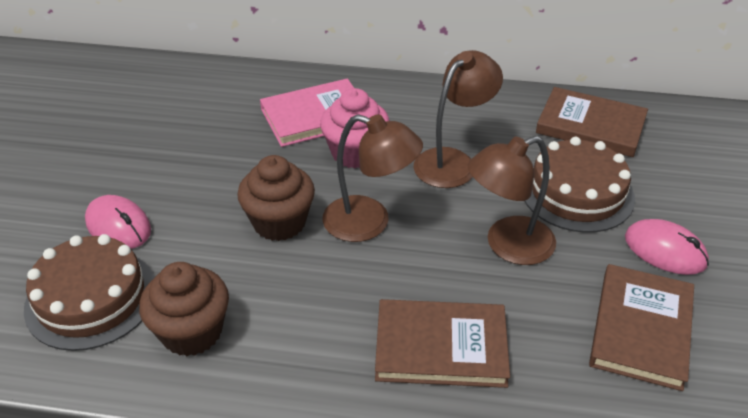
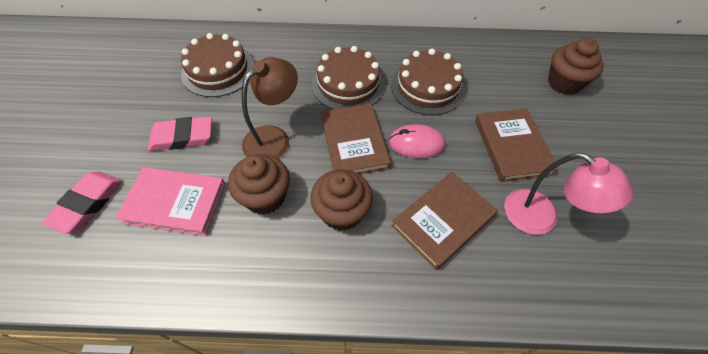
brown cake: [24,234,155,351] [525,137,635,233] = 2 -> [181,33,254,97] [312,46,385,109] [391,49,465,115] = 3
brown cupcake: [139,262,229,356] [237,155,315,241] = 2 -> [228,154,290,215] [310,169,373,231] [548,38,604,95] = 3
brown lamp: [323,114,423,242] [414,50,503,188] [468,136,556,265] = 3 -> [242,57,298,159] = 1
pink cupcake: [320,88,389,169] = 1 -> none = 0
pink eraser: none = 0 -> [42,172,122,234] [148,116,212,151] = 2
pink lamp: none = 0 -> [504,153,633,235] = 1
pink mouse: [85,195,151,249] [625,219,709,275] = 2 -> [389,124,446,159] = 1

